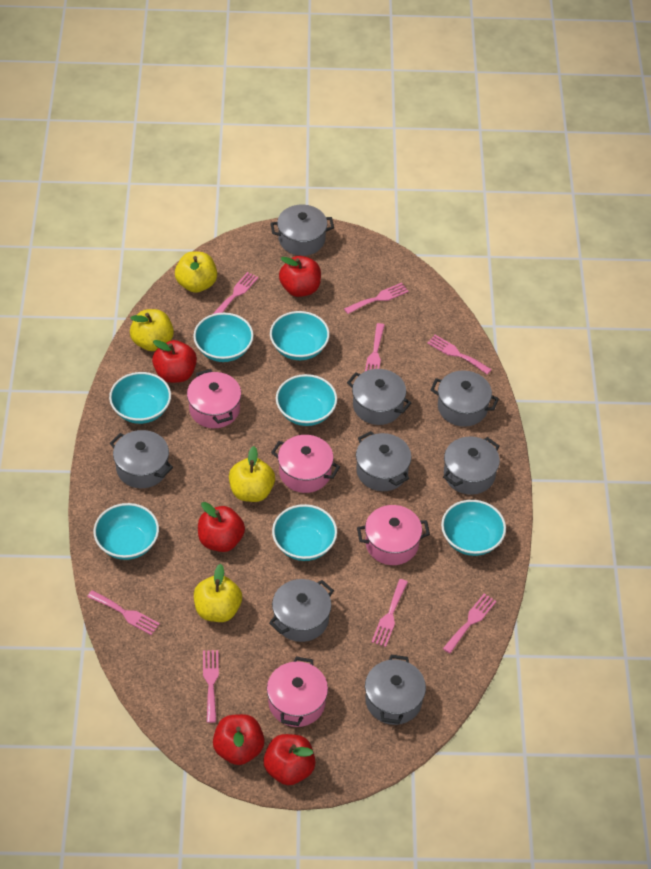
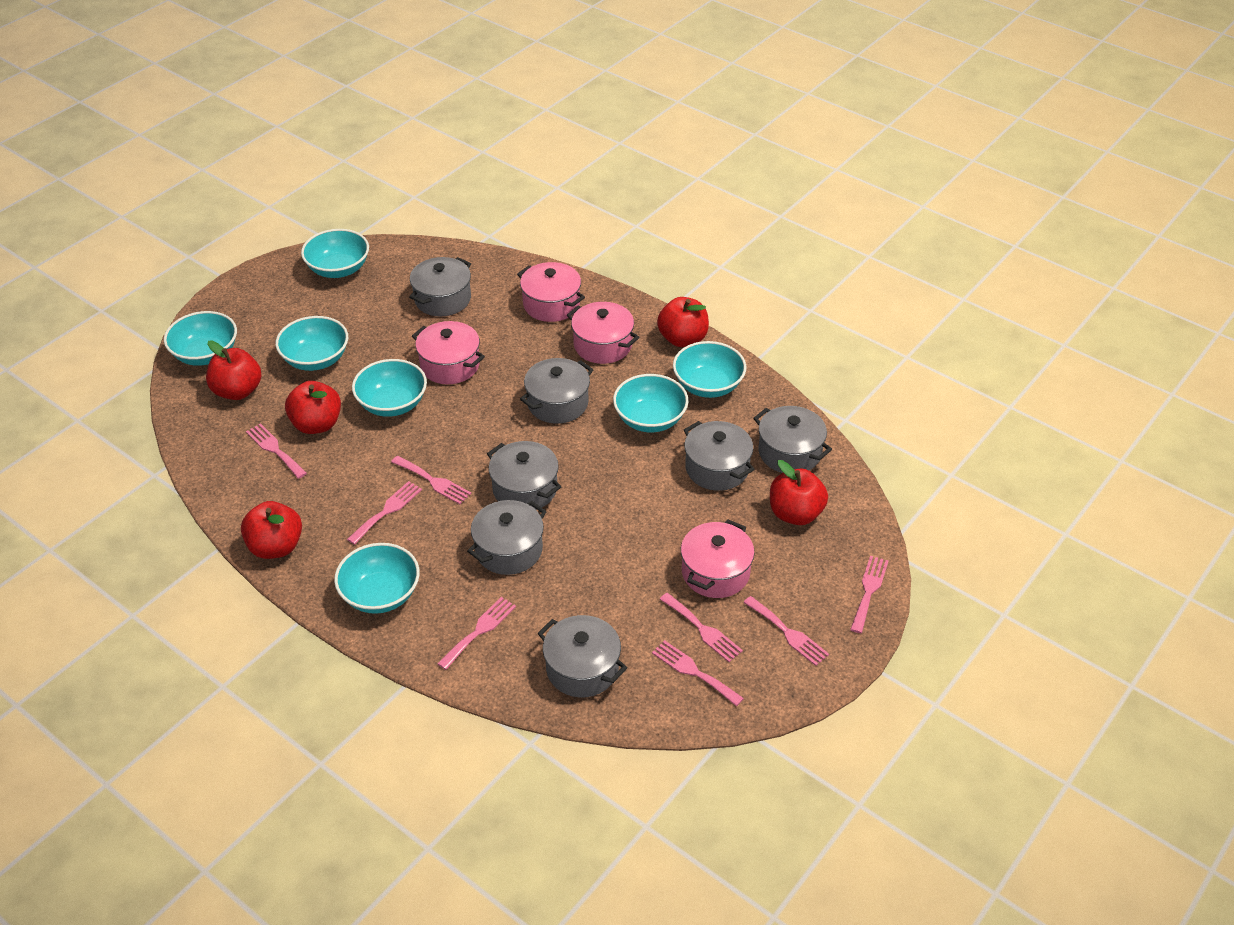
grey pot: [110,430,173,488] [269,579,334,642] [270,205,334,256] [347,369,411,425] [356,431,411,491] [365,655,426,725] [430,370,499,427] [443,436,500,495] = 8 -> [409,257,471,316] [467,500,547,575] [487,441,562,510] [520,358,593,424] [538,615,627,698] [684,421,755,491] [753,406,832,473] = 7
yellow apple: [130,309,174,351] [175,251,217,293] [194,564,242,622] [229,446,275,502] = 4 -> none = 0

